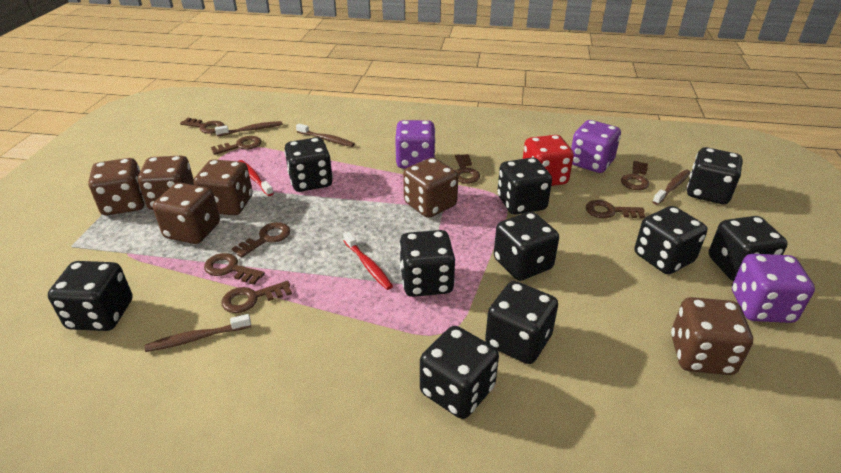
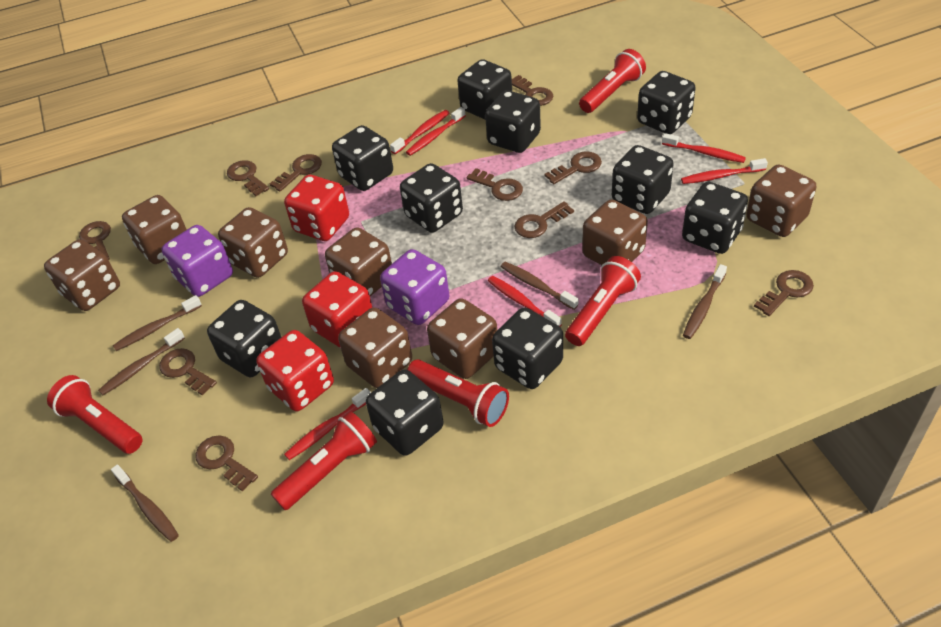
brown dice: [88,158,145,216] [138,156,194,210] [153,183,220,244] [193,159,253,216] [403,158,458,218] [671,297,753,375] = 6 -> [44,239,120,311] [122,195,187,264] [218,207,288,278] [325,227,392,296] [338,307,412,388] [427,298,497,379] [582,199,648,265] [746,165,816,237] = 8
brown key: [180,118,224,134] [204,253,265,285] [211,136,261,155] [221,281,292,313] [232,222,290,257] [455,154,480,184] [586,200,645,218] [621,161,649,190] = 8 -> [79,221,111,260] [159,348,217,395] [195,435,258,491] [227,160,269,196] [270,154,322,192] [466,168,523,201] [512,75,553,106] [514,201,574,238] [544,151,602,184] [754,270,814,316] = 10
brown toothbrush: [144,314,251,352] [215,121,283,136] [296,124,355,147] [652,170,691,205] = 4 -> [98,328,185,395] [111,464,179,542] [113,295,202,351] [501,262,579,310] [683,264,727,339] = 5
purple dice: [395,120,436,168] [571,120,621,173] [732,254,815,323] = 3 -> [162,225,233,297] [380,249,449,325] = 2
red dice: [523,135,574,186] = 1 -> [256,330,334,411] [284,175,349,241] [302,271,372,347] = 3
red flashlight: none = 0 -> [47,375,143,454] [271,411,377,510] [407,359,509,427] [565,256,641,346] [579,49,646,113] = 5
red toothbrush: [238,160,274,196] [343,232,393,290] = 2 -> [284,388,371,460] [390,110,449,154] [406,107,466,156] [488,276,562,327] [662,133,746,163] [681,158,768,184] = 6

